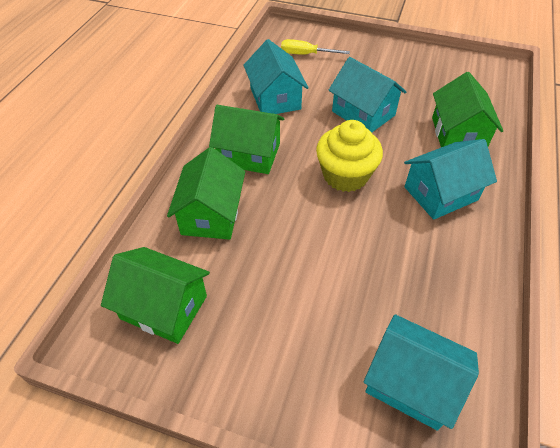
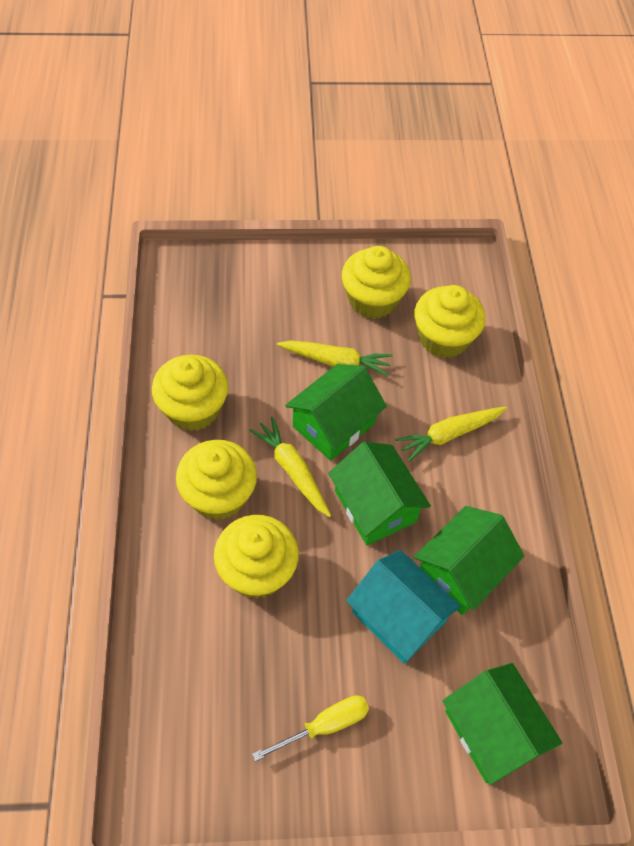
turquoise house: [243,39,309,114] [328,57,407,132] [364,314,479,431] [404,139,497,220] = 4 -> [346,550,461,664] = 1
yellow carrot: none = 0 -> [249,417,331,517] [277,340,392,376] [395,406,507,462] = 3
yellow cupcake: [316,120,383,192] = 1 -> [152,355,228,431] [176,440,257,520] [214,515,299,598] [342,246,411,319] [415,285,485,358] = 5

